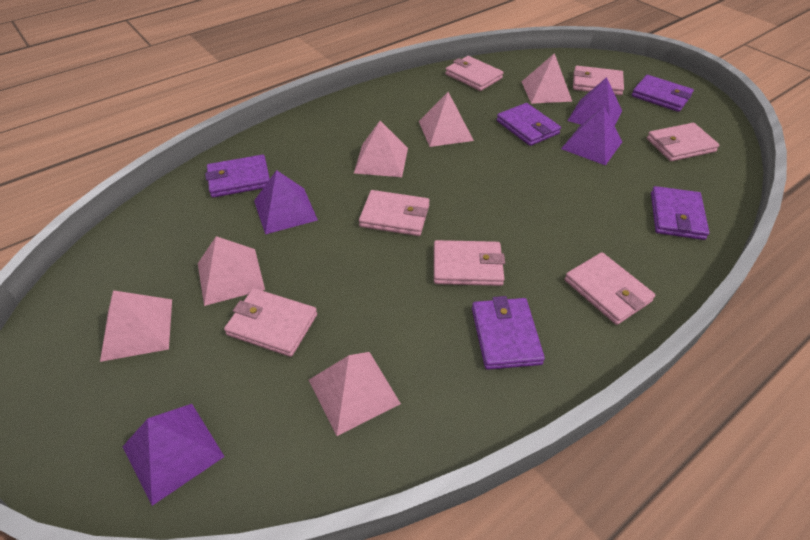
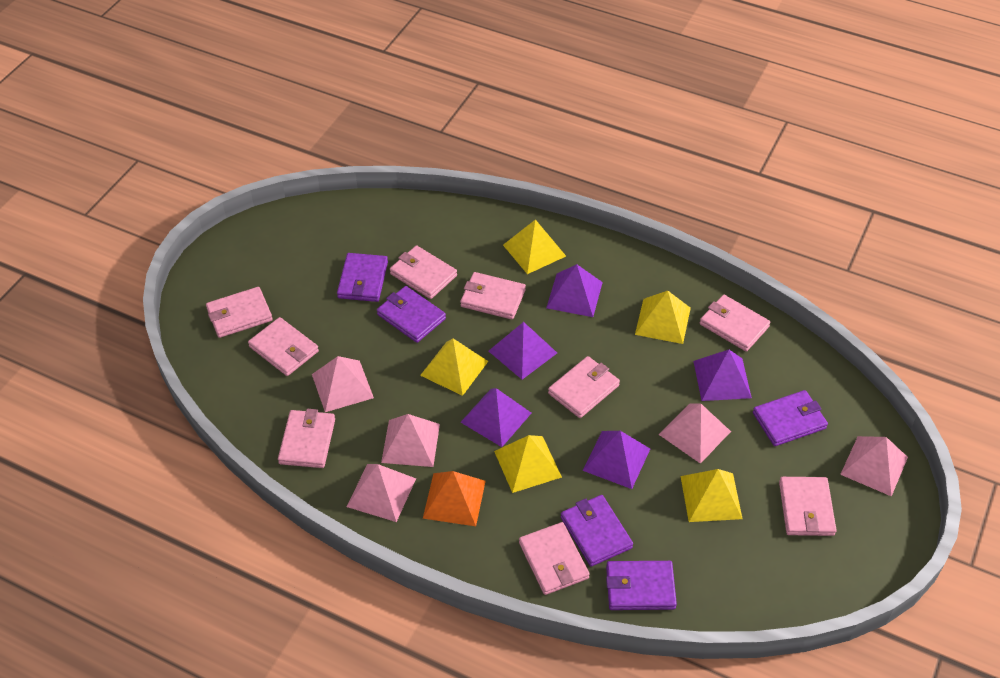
orange pyramid: none = 0 -> [423,471,486,526] = 1
pink pyramid: [100,290,172,362] [198,236,265,306] [309,352,401,436] [354,121,408,177] [419,92,474,147] [522,53,572,104] = 6 -> [312,356,374,412] [347,464,416,522] [381,414,440,467] [659,403,731,464] [840,436,908,497] = 5
pink wallet: [224,288,317,357] [359,190,430,236] [434,240,505,286] [445,56,503,91] [565,252,655,325] [573,66,624,95] [647,123,720,161] = 7 -> [206,287,273,338] [248,317,319,376] [278,409,335,468] [390,245,457,299] [460,272,526,319] [519,522,590,595] [548,356,620,418] [700,295,771,352] [779,477,837,536] = 9
purple pyramid: [122,404,225,506] [254,170,318,234] [561,106,622,166] [567,77,622,126] = 4 -> [461,388,531,447] [489,322,557,380] [546,264,603,317] [583,431,650,489] [693,350,752,401] = 5
yellow pyramid: none = 0 -> [420,338,488,396] [494,435,562,493] [503,219,566,274] [635,291,691,344] [681,469,743,522] = 5

